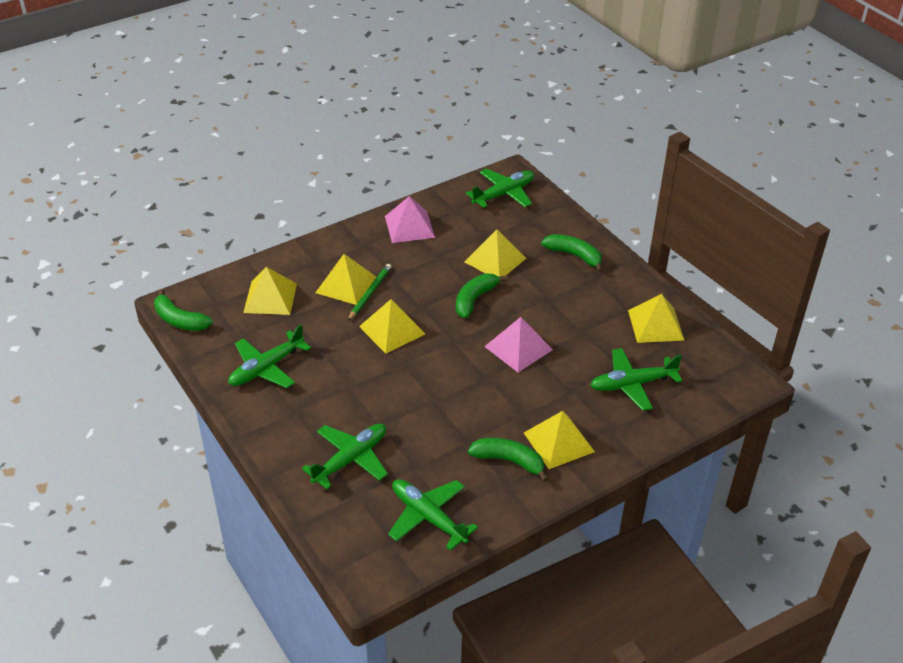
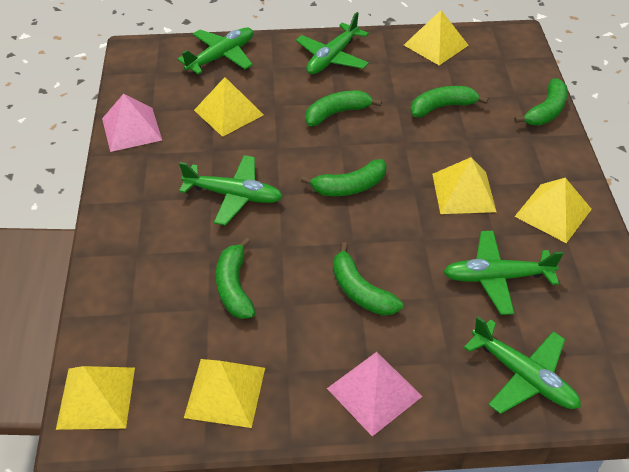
green banana: [154,289,213,331] [456,273,508,318] [468,438,549,482] [541,234,603,272] = 4 -> [216,237,256,319] [301,159,387,196] [305,90,382,126] [333,242,403,315] [410,86,488,117] [514,79,568,125] = 6
green pencil: [348,264,391,321] = 1 -> none = 0

